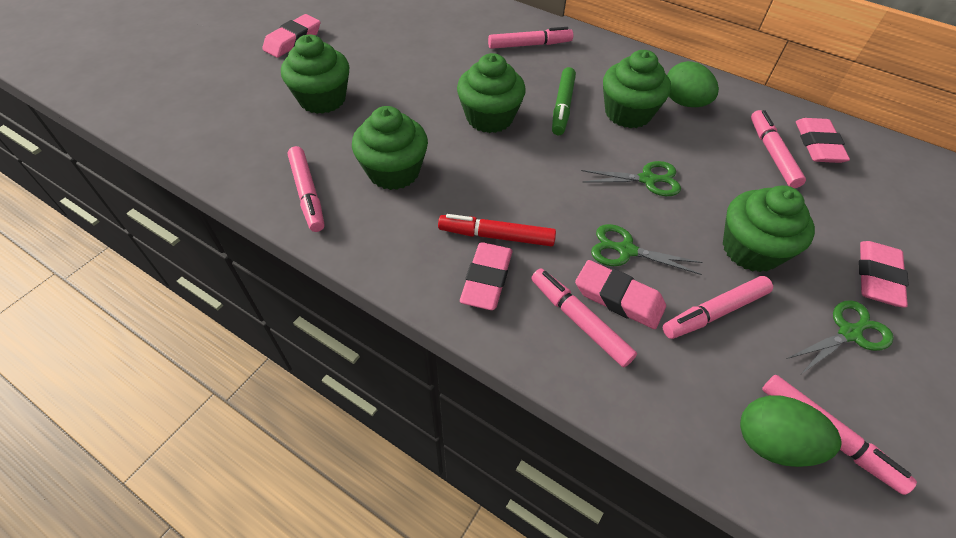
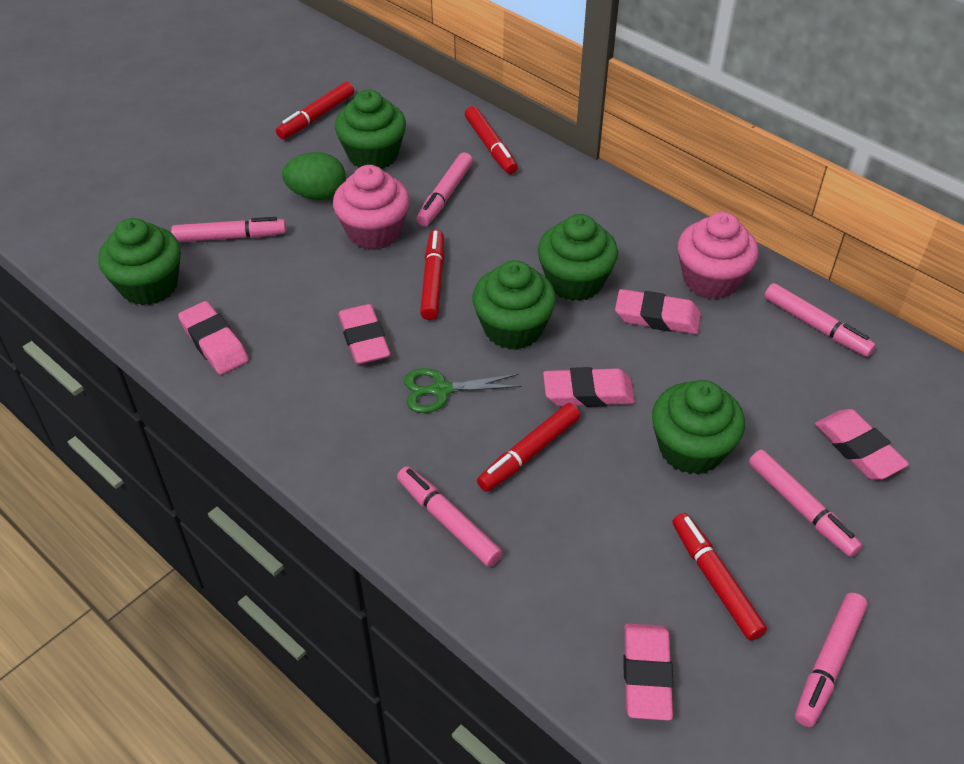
green egg: [667,61,719,107] [740,395,841,467] = 2 -> [282,152,346,200] = 1
green marker: [552,67,576,135] = 1 -> none = 0
green scissors: [581,161,681,196] [591,224,703,275] [787,300,894,375] = 3 -> [404,368,522,413] = 1
pink cupcake: none = 0 -> [333,165,410,250] [678,212,759,299] = 2
pink eraser: [262,14,320,58] [460,242,513,310] [575,260,666,329] [796,118,850,163] [859,241,909,308] = 5 -> [178,301,249,375] [338,304,390,364] [543,367,635,407] [615,289,701,334] [623,624,674,720] [815,409,909,479] = 6
red marker: [438,214,556,246] = 1 -> [276,82,354,139] [420,230,444,320] [465,106,518,174] [477,403,580,492] [672,513,767,641] = 5

